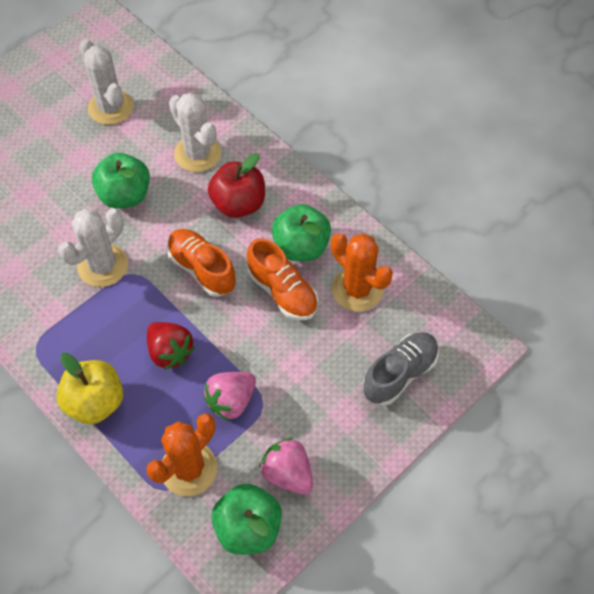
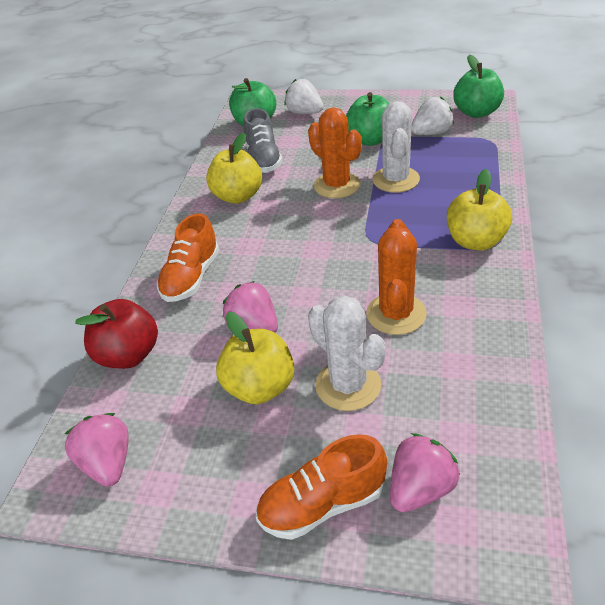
pink strawberry: [203,372,256,421] [259,438,313,494] = 2 -> [65,413,129,487] [223,281,278,333] [390,433,460,512] = 3
red strawberry: [147,322,195,370] = 1 -> none = 0
white cactus: [58,208,128,287] [79,39,134,125] [169,92,221,172] = 3 -> [308,295,386,411] [372,101,420,192] = 2
white strawberry: none = 0 -> [284,79,323,114] [411,96,454,135] = 2
yellow apple: [56,353,123,424] = 1 -> [206,133,262,204] [216,312,294,404] [447,169,512,250] = 3

